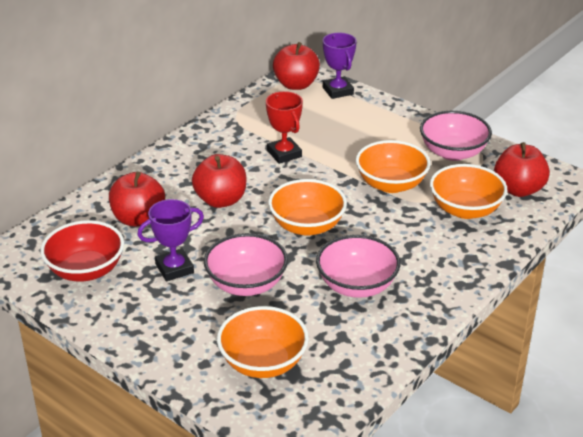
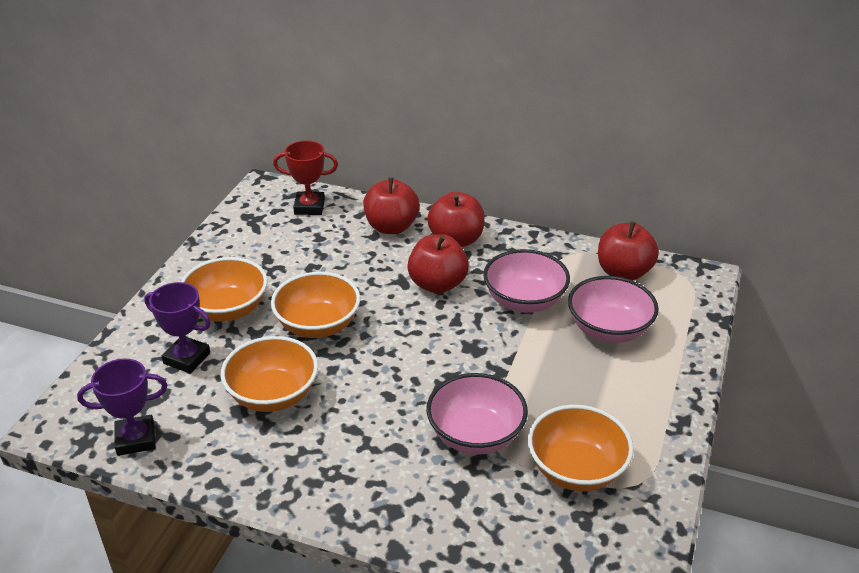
red bowl: [40,220,124,282] = 1 -> none = 0

